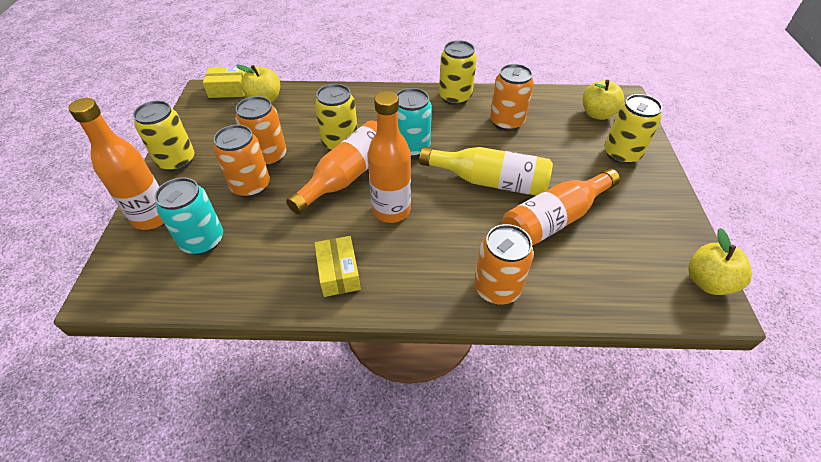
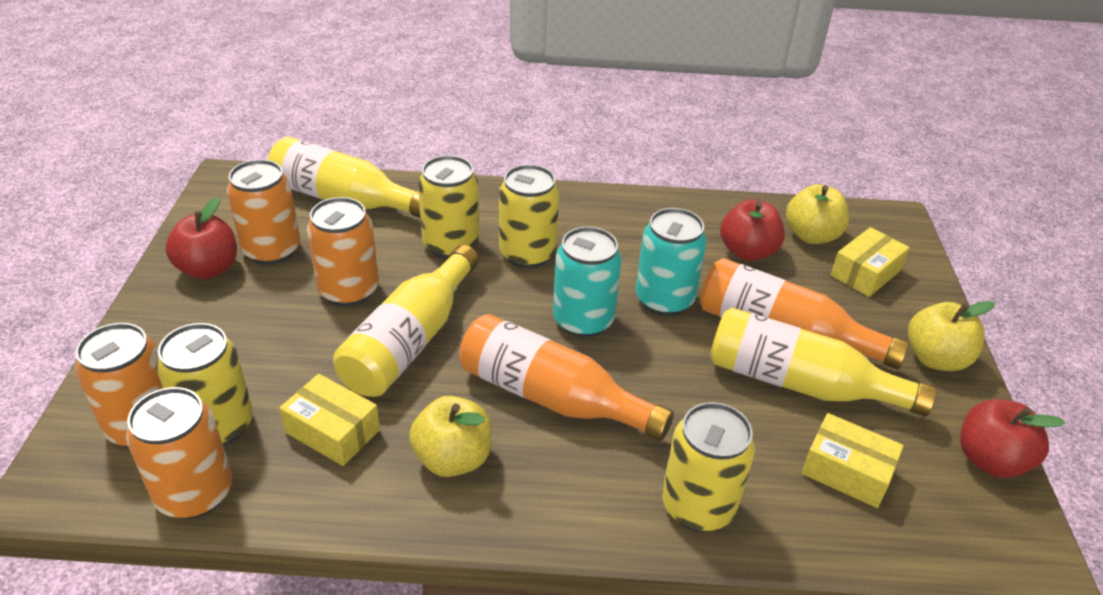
orange bottle: [68,98,163,230] [286,120,377,214] [367,91,411,223] [502,168,620,246] = 4 -> [459,314,674,441] [700,258,910,370] = 2
red apple: none = 0 -> [166,197,237,279] [720,199,785,261] [960,399,1065,478] = 3
yellow bottle: [419,147,553,196] = 1 -> [268,137,420,218] [333,245,479,397] [710,308,937,417] = 3
yellow box: [203,67,245,98] [314,236,361,297] = 2 -> [279,374,380,466] [801,413,904,508] [831,227,910,297] = 3

